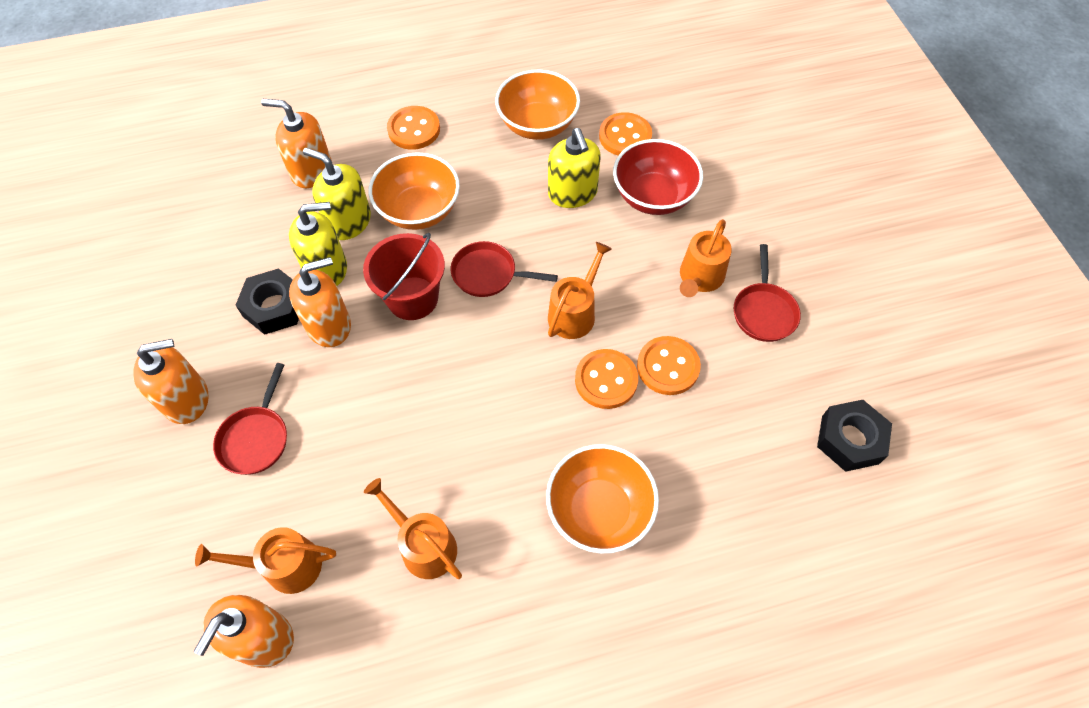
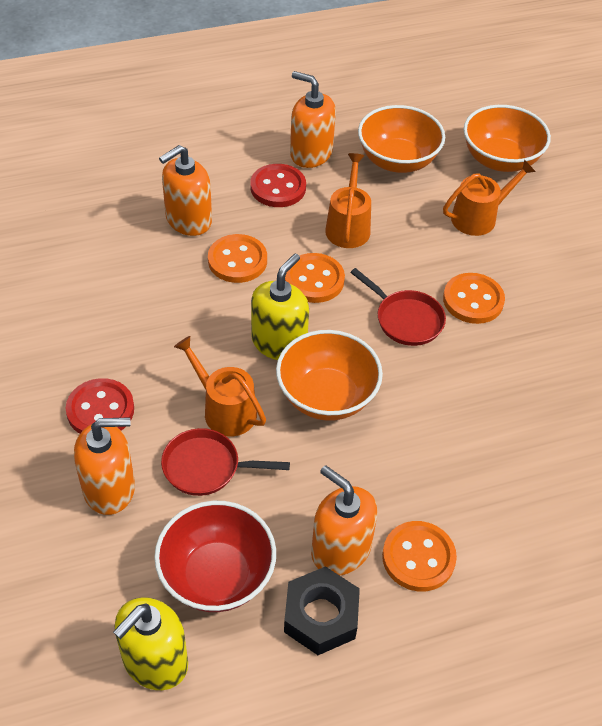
black nut: [235,268,299,335] [817,400,892,472] = 2 -> [284,566,360,655] = 1
orange watering can: [195,527,336,594] [364,478,462,579] [548,242,612,339] [680,219,732,297] = 4 -> [174,336,266,436] [325,153,371,248] [443,159,536,236] = 3
red bucket: [363,233,445,320] = 1 -> none = 0
red button: none = 0 -> [66,378,134,434] [250,164,306,207] = 2
red pan: [213,363,287,475] [451,241,558,297] [734,244,801,342] = 3 -> [161,428,290,496] [350,268,446,346] = 2
yellow soap dispenser: [289,202,347,286] [303,148,371,240] [548,128,601,208] = 3 -> [113,597,188,690] [251,254,309,360] = 2

